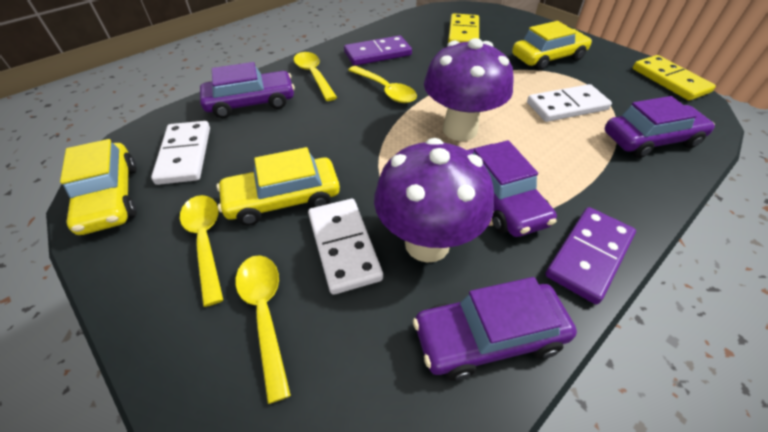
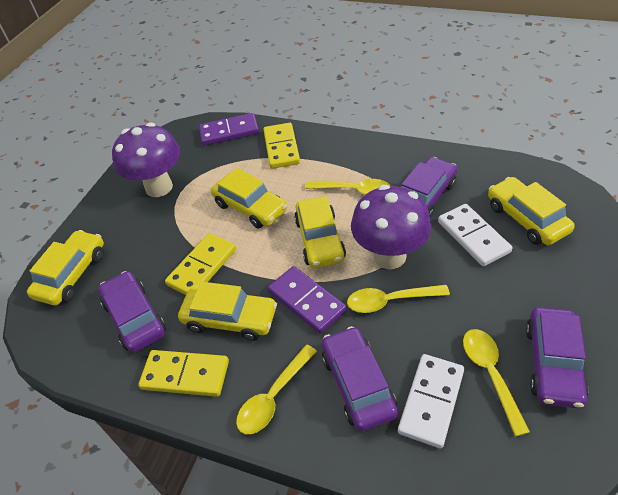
white domino: [151,121,210,185] [308,199,383,295] [527,84,612,122] = 3 -> [398,354,464,448] [438,204,512,266] = 2
yellow car: [60,139,137,235] [217,147,340,226] [512,21,592,71] = 3 -> [27,230,104,305] [178,282,277,341] [211,168,287,228] [294,196,346,268] [488,177,575,245] = 5
yellow domino: [448,13,479,43] [633,55,716,101] = 2 -> [138,350,229,397] [165,233,236,295] [263,123,300,169] = 3

